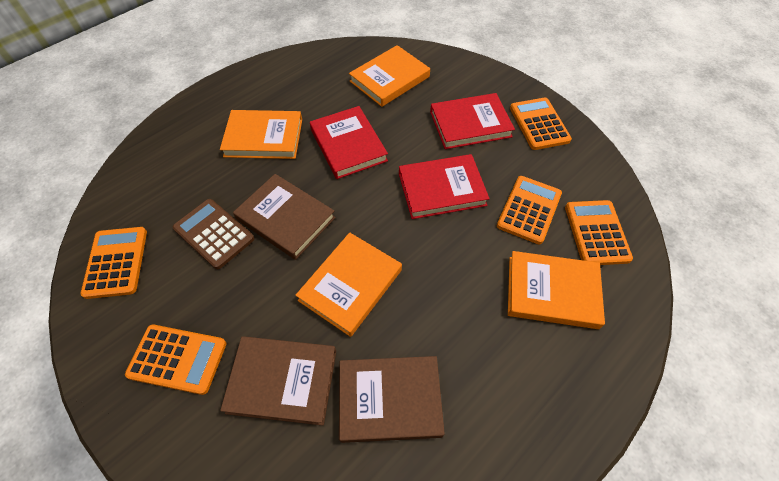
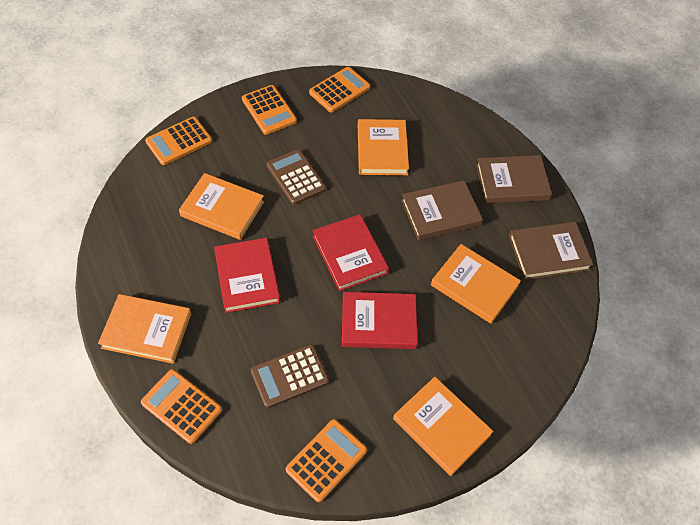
brown calculator: [173,199,254,269] = 1 -> [251,344,329,408] [267,149,326,205] = 2
orange book: [220,110,302,159] [295,232,402,337] [349,45,430,107] [508,251,605,329] = 4 -> [98,294,191,364] [179,173,264,240] [358,119,409,175] [393,377,493,476] [431,244,521,324] = 5

